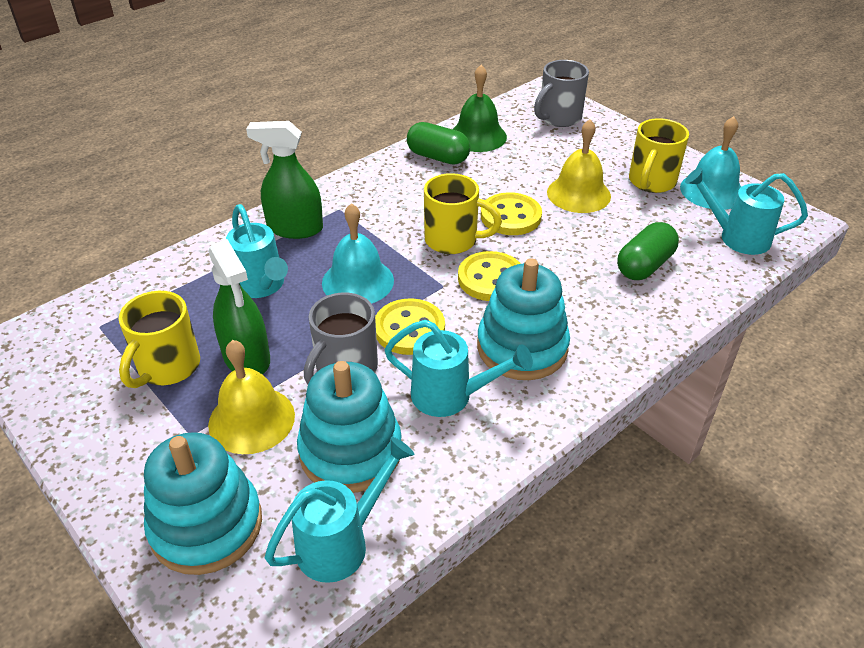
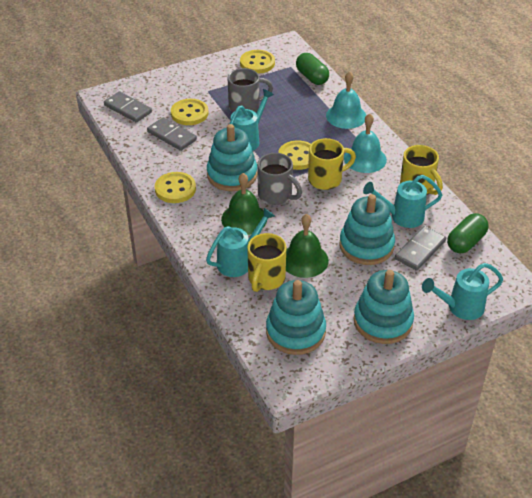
green bell: [452,65,507,152] = 1 -> [221,173,267,235] [286,214,329,278] = 2
green spray bottle: [208,239,270,375] [246,121,323,239] = 2 -> none = 0
grey domino: none = 0 -> [104,91,152,122] [147,117,197,151] [395,226,446,271] = 3
turquoise stacking toy: [144,432,262,575] [297,361,402,493] [477,258,570,380] = 3 -> [207,124,258,191] [266,280,326,355] [340,194,395,265] [354,270,414,344] = 4
yellow bell: [208,340,295,454] [547,119,611,213] = 2 -> none = 0
yellow button: [375,298,445,355] [458,251,521,301] [481,192,542,235] = 3 -> [155,172,196,203] [171,99,208,125] [240,50,275,74] [278,140,311,170] = 4

